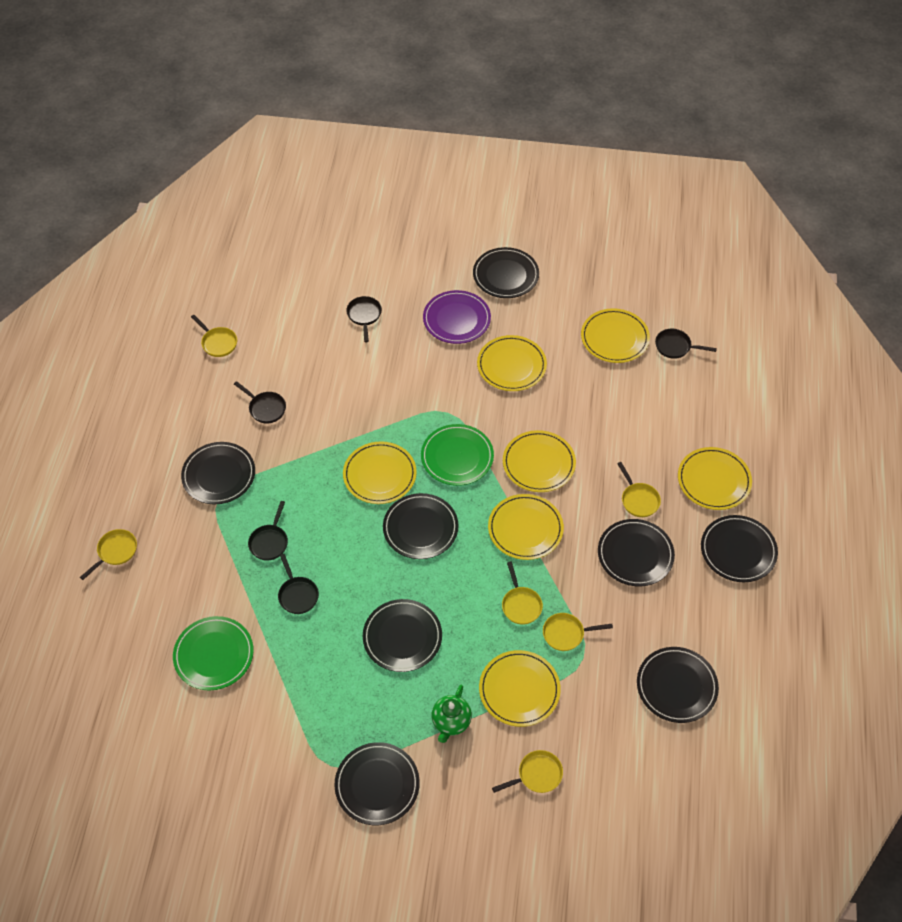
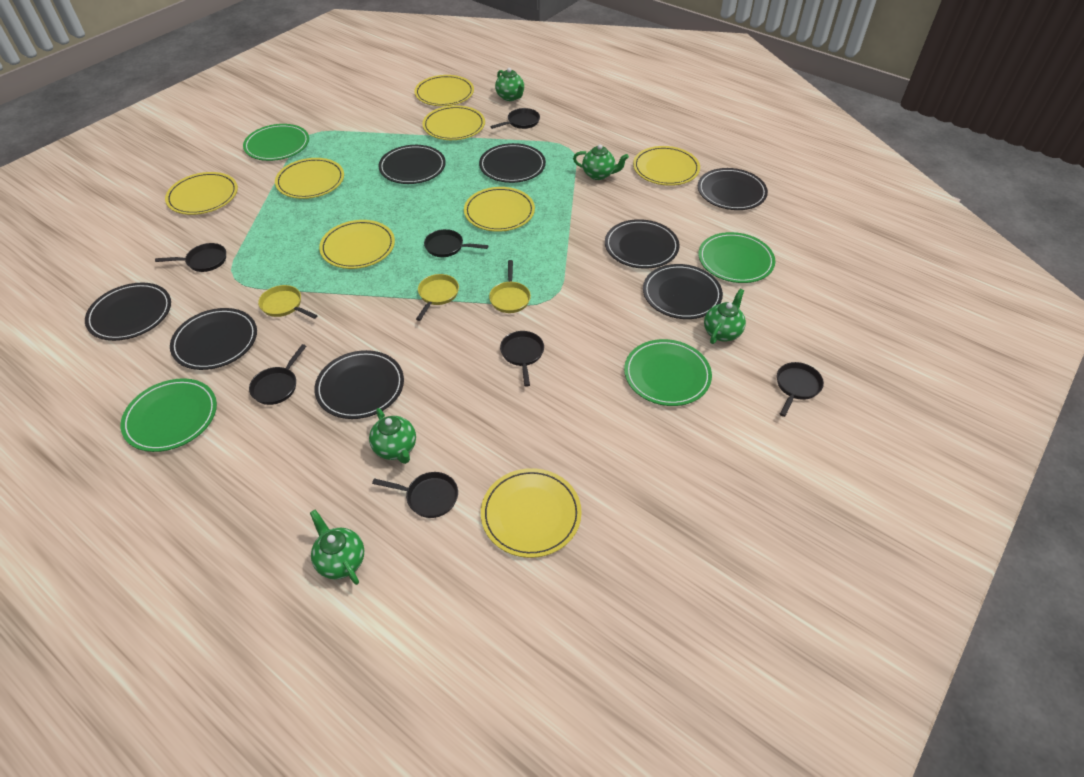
black pan: [234,381,286,424] [248,501,288,560] [278,554,319,614] [346,296,382,342] [655,329,717,359] = 5 -> [155,243,226,272] [249,344,306,405] [372,472,458,518] [424,229,488,257] [490,108,540,129] [500,331,544,387] [777,362,824,417] = 7
green plate: [173,616,254,690] [421,424,494,486] = 2 -> [121,378,217,452] [243,124,309,161] [624,339,712,406] [698,232,775,283] = 4
green teapot: [431,685,472,743] = 1 -> [310,510,364,585] [369,408,416,464] [495,68,524,101] [573,144,629,180] [704,289,746,344] = 5
purple plate: [423,290,491,344] = 1 -> none = 0
yellow pan: [80,529,137,580] [191,315,237,357] [492,750,563,793] [502,562,543,625] [543,613,613,651] [617,462,661,517] = 6 -> [258,285,318,319] [416,274,459,321] [489,260,531,313] = 3
yellow plate: [343,441,417,504] [477,335,547,391] [479,650,561,727] [488,494,564,560] [503,430,576,492] [581,308,650,363] [678,447,752,510] = 7 -> [165,172,238,215] [275,158,344,199] [319,220,395,269] [414,75,474,106] [422,105,485,140] [464,187,535,232] [481,468,582,558] [633,146,700,186] = 8

